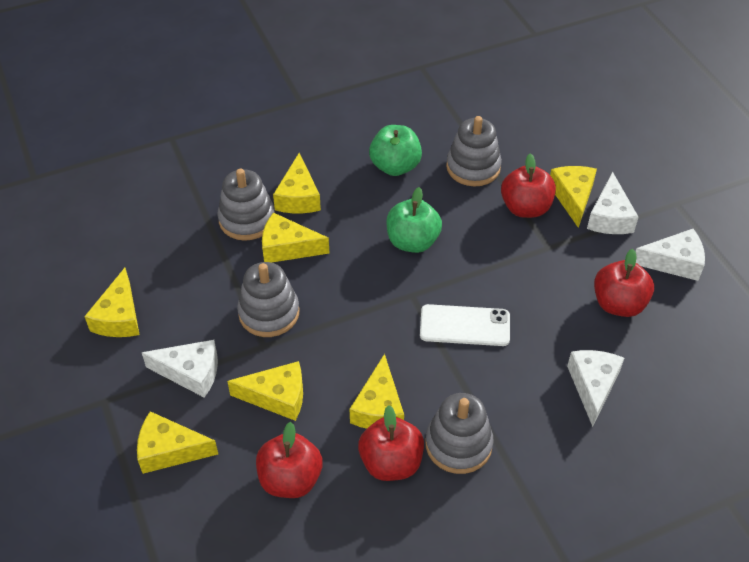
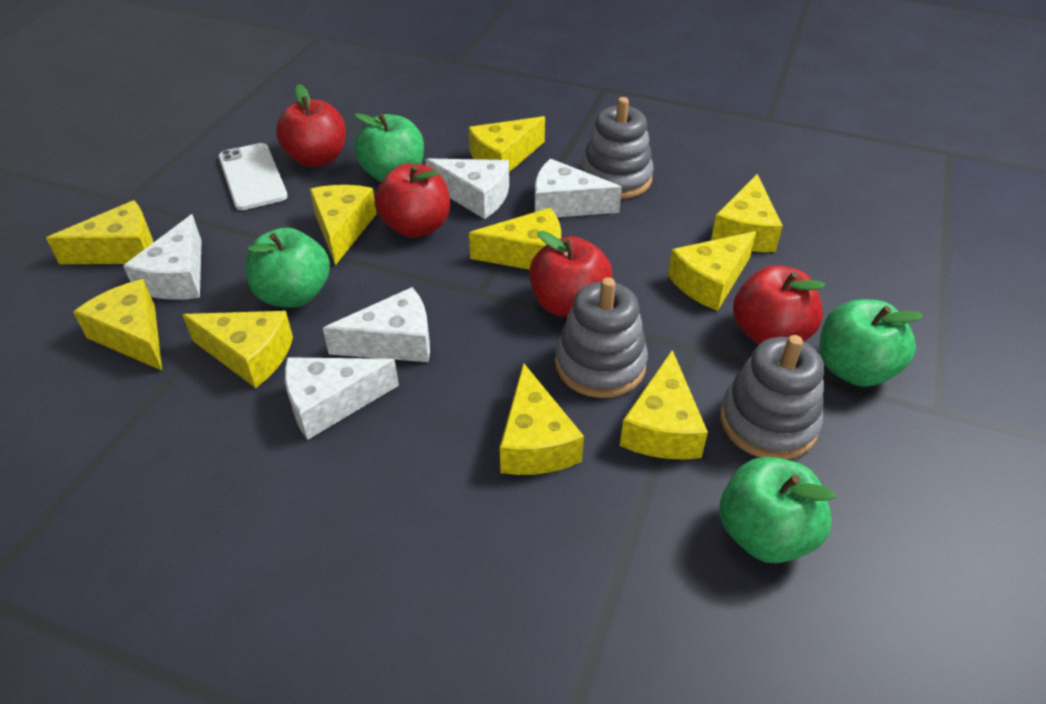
green apple: [369,125,422,176] [386,187,442,253] = 2 -> [245,227,330,307] [354,113,424,182] [719,457,836,563] [820,300,923,387] = 4
grey stacking toy: [218,169,275,241] [237,262,299,337] [425,393,494,474] [446,116,502,187] = 4 -> [555,277,648,398] [581,97,654,199] [720,335,824,460] = 3
white cheese: [142,340,218,398] [567,350,624,427] [587,172,638,234] [636,229,705,281] = 4 -> [123,214,201,300] [285,357,399,440] [323,287,430,362] [425,158,509,219] [535,159,622,217] = 5
yellow cheese: [84,268,140,337] [137,411,218,474] [227,361,303,421] [262,212,329,263] [273,153,321,213] [350,354,404,429] [550,166,597,228] = 7 -> [46,200,153,264] [73,279,162,371] [183,311,293,388] [310,185,377,265] [468,116,545,172] [469,208,561,269] [500,363,584,475] [620,350,708,459] [668,231,756,311] [711,174,783,252] = 10

